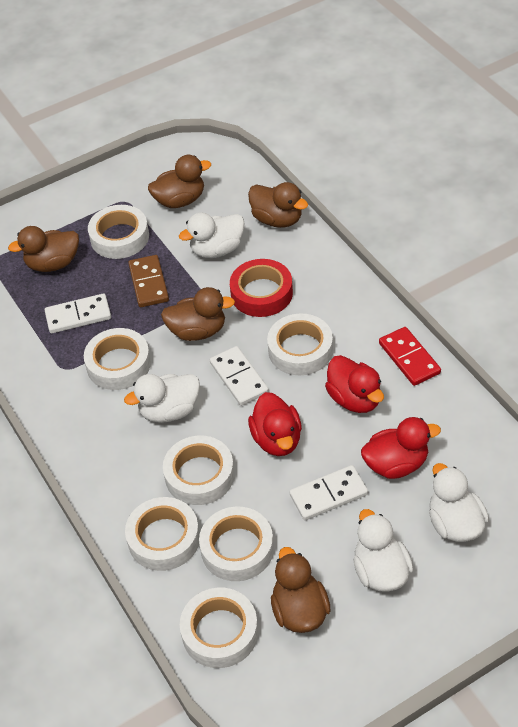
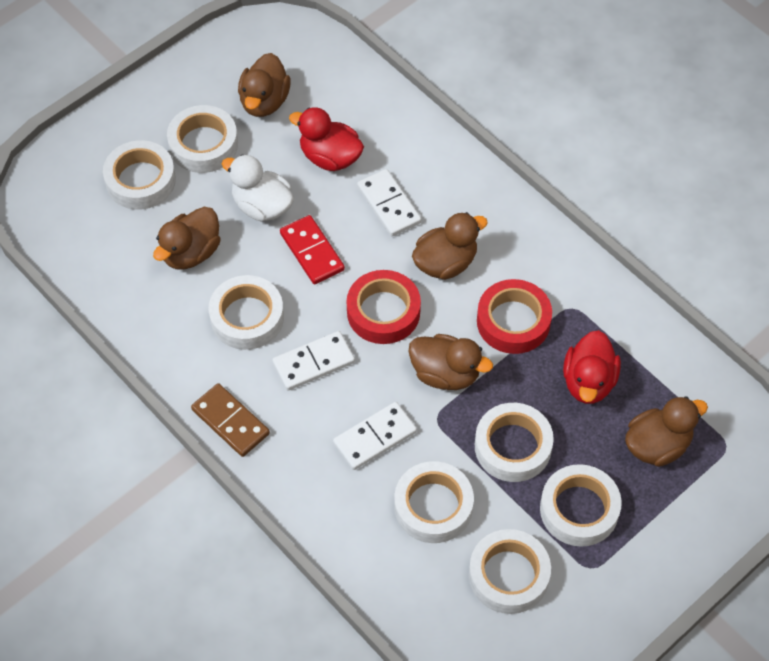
red duck: [248,392,302,456] [325,355,384,413] [361,417,441,479] = 3 -> [289,107,364,171] [563,330,621,404] = 2
red tape: [230,259,293,317] = 1 -> [347,270,421,344] [477,279,552,354] = 2
white duck: [124,374,200,423] [179,213,245,258] [353,509,413,592] [429,463,489,542] = 4 -> [222,155,294,221] = 1

